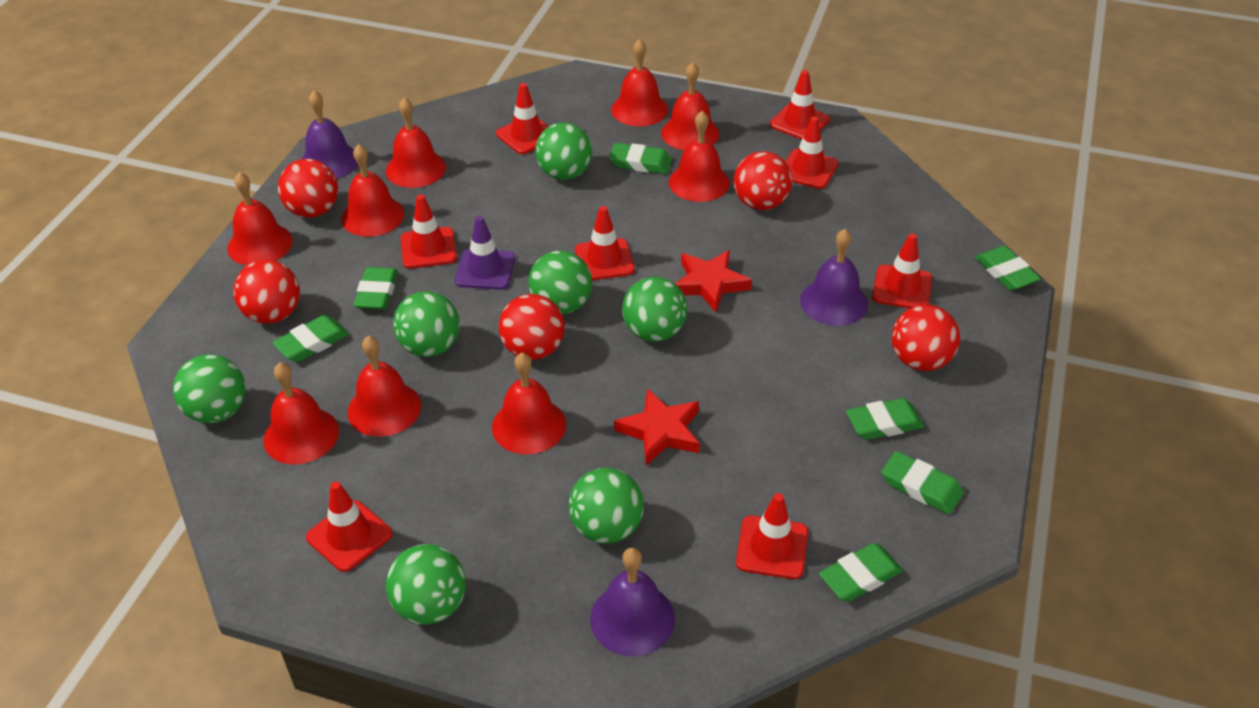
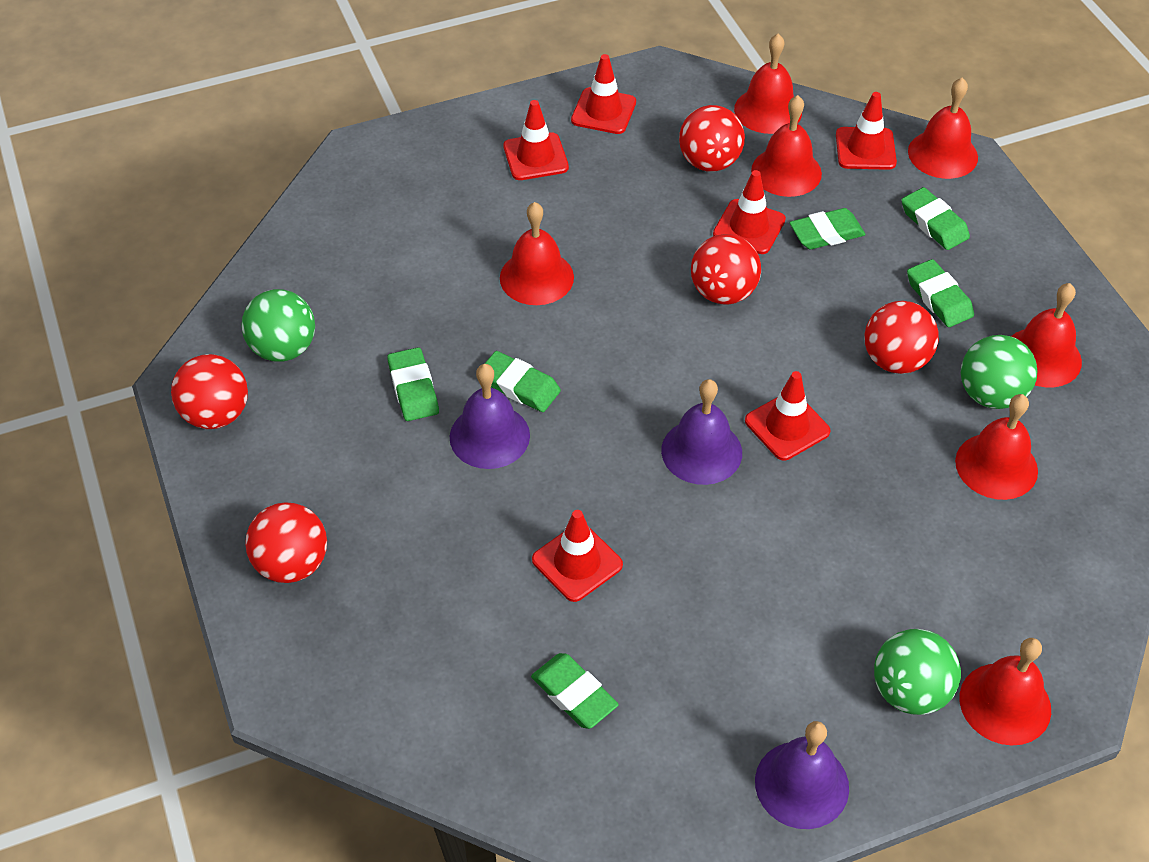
green ball: [173,354,246,423] [386,544,466,625] [393,291,460,357] [528,251,592,314] [535,123,592,180] [569,468,644,544] [622,277,687,342] = 7 -> [241,289,315,362] [874,629,961,715] [961,335,1037,409] = 3
green eraser: [272,315,349,362] [354,267,398,310] [609,143,672,174] [819,543,903,602] [846,398,924,440] [881,451,963,514] [975,246,1041,290] = 7 -> [387,347,439,421] [485,351,561,412] [531,653,619,729] [789,208,865,249] [901,187,970,250] [907,259,974,327] = 6
purple traffic cone: [455,216,515,290] = 1 -> none = 0
red bell: [227,172,293,265] [263,362,339,464] [341,144,404,237] [348,336,421,437] [386,97,446,188] [492,353,566,455] [611,39,668,126] [661,62,720,150] [669,111,730,202] = 9 -> [500,202,574,305] [734,34,802,134] [751,95,822,197] [908,78,978,179] [955,394,1038,500] [960,638,1051,746] [1011,283,1082,387] = 7
red star: [614,388,700,465] [675,250,752,312] = 2 -> none = 0
red traffic cone: [306,481,393,572] [401,195,457,269] [496,83,549,154] [575,206,635,280] [736,493,808,579] [770,70,830,139] [785,116,839,189] [872,233,932,308] = 8 -> [503,100,569,180] [532,510,623,602] [571,54,636,134] [713,170,786,254] [745,371,830,460] [836,92,897,170] = 6

